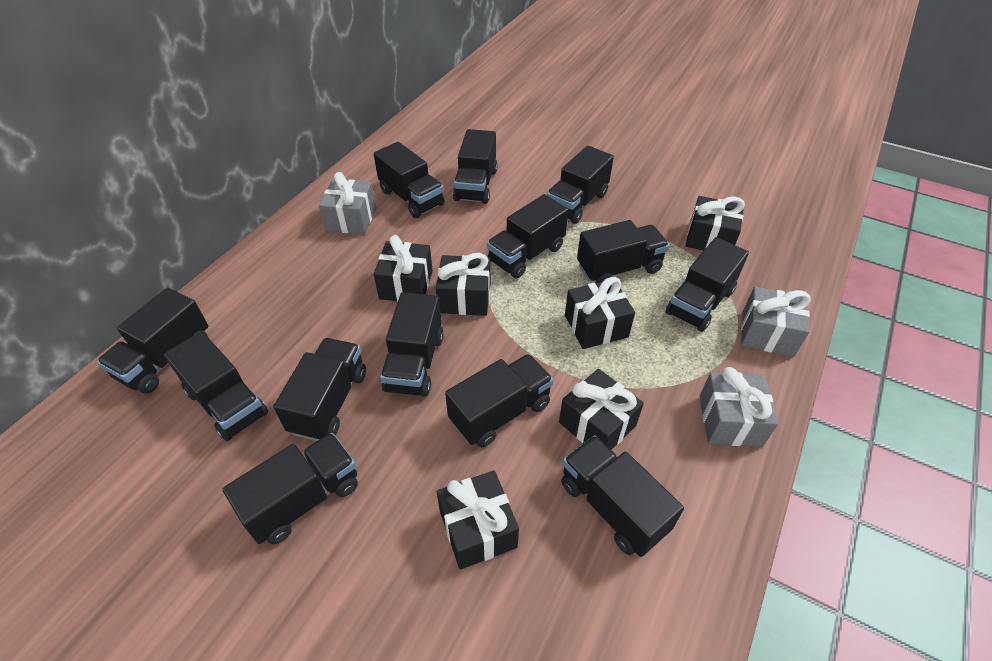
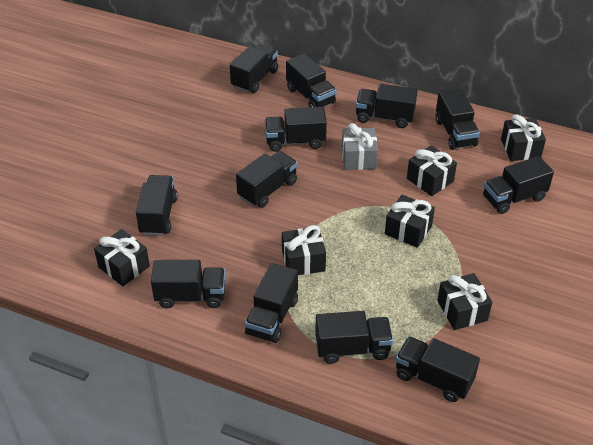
black truck: [97,287,209,393] [164,332,268,441] [222,433,358,544] [273,338,366,441] [374,142,445,218] [380,292,444,396] [445,354,554,447] [453,129,498,204] [487,194,569,278] [547,146,614,224] [561,435,684,557] [577,220,669,283] [666,237,749,332] = 13 -> [136,175,178,236] [151,260,225,308] [230,44,278,93] [236,151,298,208] [245,263,298,343] [265,107,327,152] [286,53,337,107] [315,311,393,364] [356,84,418,128] [396,336,480,402] [435,88,480,150] [483,156,554,214] = 12
grey gift: [319,172,376,235] [699,367,778,447] [741,286,811,357] = 3 -> [342,123,378,170] = 1

